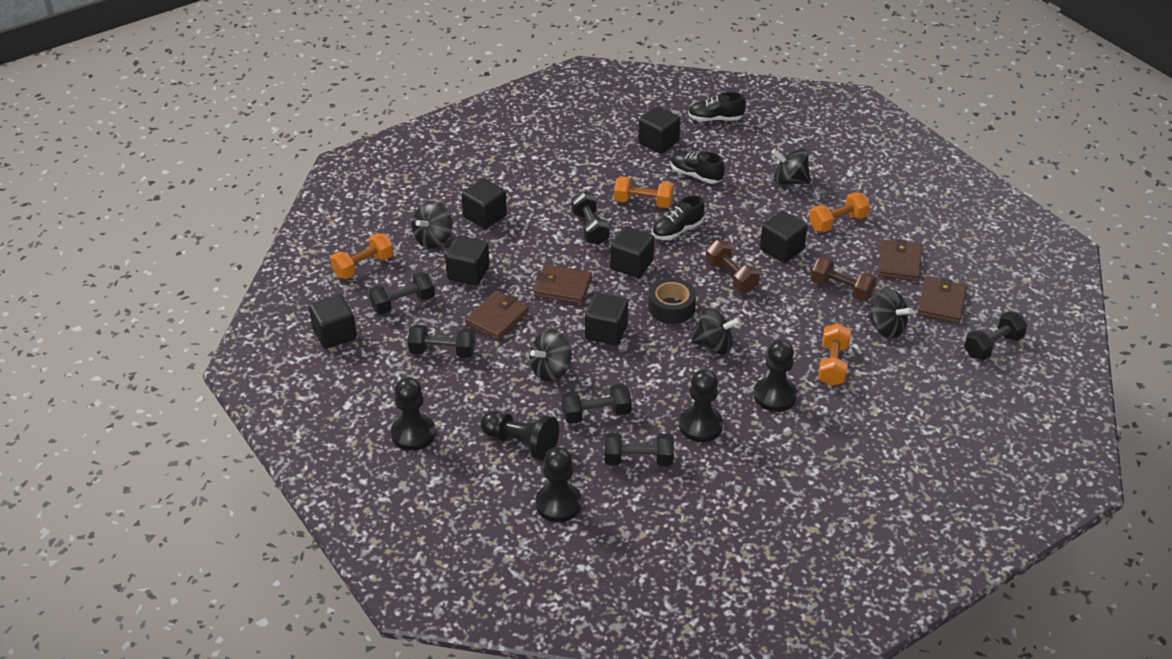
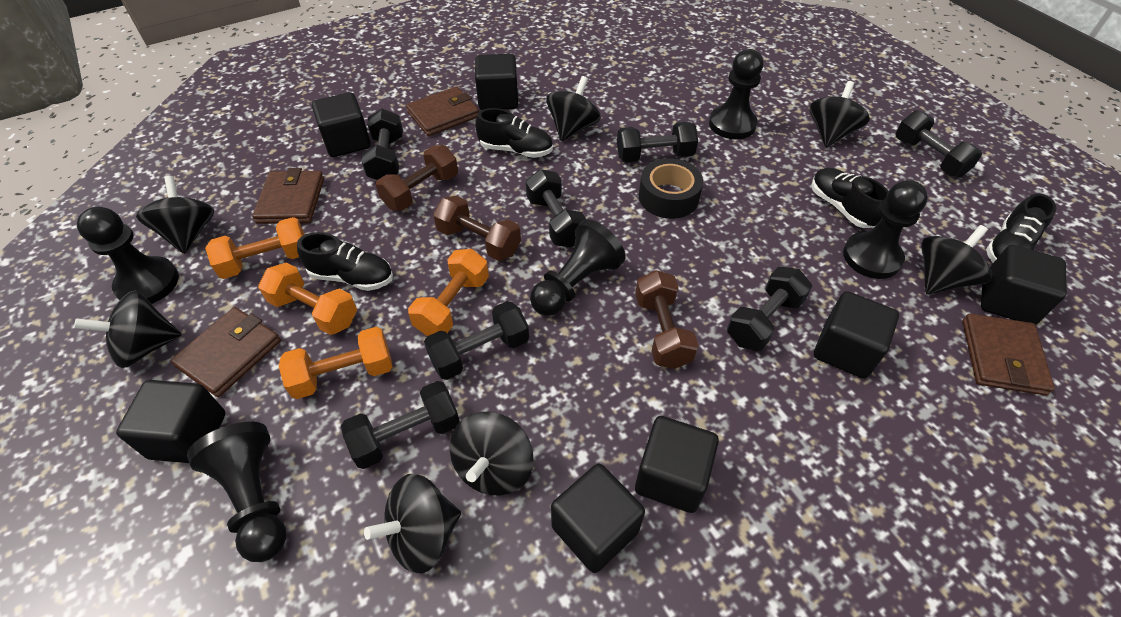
black dumbbell: [369,271,435,314] [408,324,475,358] [562,383,632,424] [571,191,610,245] [605,433,674,466] [964,311,1028,360] = 6 -> [341,381,460,469] [361,109,403,180] [424,301,529,380] [526,169,586,247] [617,122,698,162] [727,267,812,351] [895,110,982,178] = 7
black shoe: [652,195,705,240] [671,151,725,184] [688,92,746,122] = 3 -> [297,232,393,291] [475,108,553,158] [811,168,888,228] [986,194,1056,263] = 4
black spinning top: [412,201,453,248] [529,330,572,381] [691,307,741,355] [771,148,811,185] [867,288,913,338] = 5 -> [74,290,182,368] [136,176,214,254] [364,473,461,573] [450,412,534,495] [546,76,601,141] [809,81,870,147] [921,225,992,294] = 7
brown dumbbell: [706,240,760,292] [811,256,877,301] = 2 -> [376,145,458,211] [433,195,521,261] [635,270,699,369] = 3

